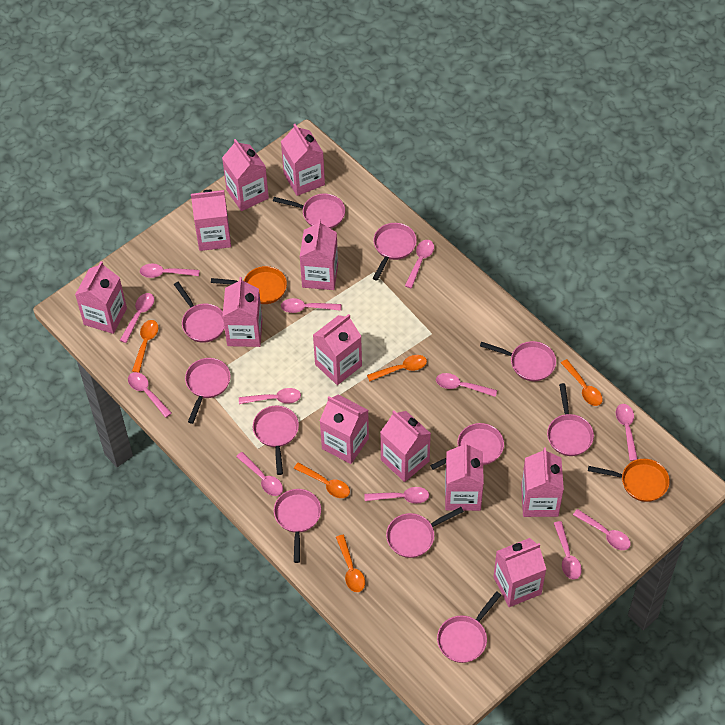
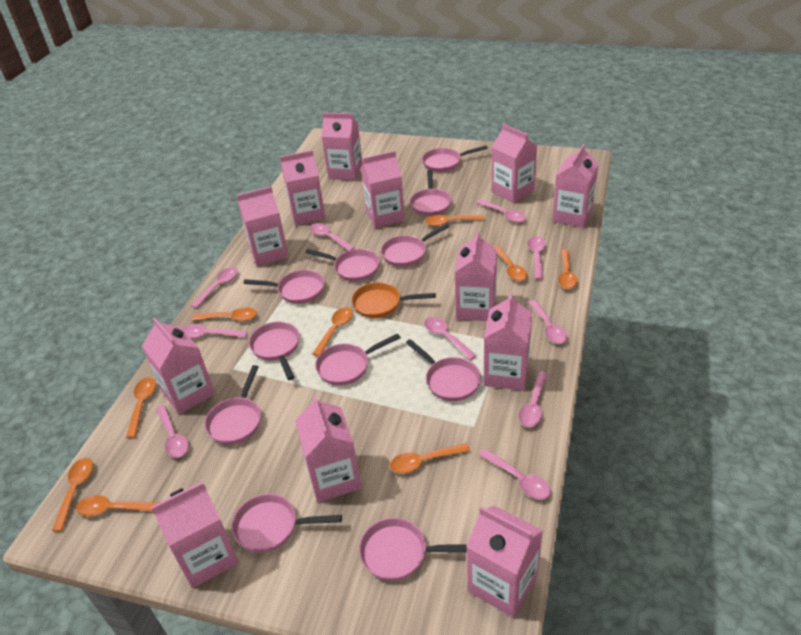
orange pan: [211,266,287,304] [588,459,670,502] = 2 -> [352,282,436,318] = 1
orange spoon: [132,320,158,373] [294,462,350,498] [336,535,365,592] [367,355,427,382] [561,359,603,406] = 5 -> [52,458,93,531] [76,495,160,516] [126,378,156,438] [192,307,257,321] [312,307,353,356] [390,443,470,473] [425,215,484,226] [493,245,527,281] [558,249,578,289] = 9
pink spoon: [120,293,154,343] [128,372,172,418] [140,264,199,278] [236,452,283,496] [239,388,301,404] [281,298,341,313] [364,487,429,504] [405,240,434,288] [436,373,497,397] [554,521,582,579] [573,509,631,550] [616,404,638,461] = 12 -> [156,405,189,458] [182,324,247,338] [190,267,238,308] [310,223,355,251] [424,317,477,360] [477,200,526,222] [479,449,551,500] [518,371,548,427] [527,236,546,280] [528,300,568,344] = 10

